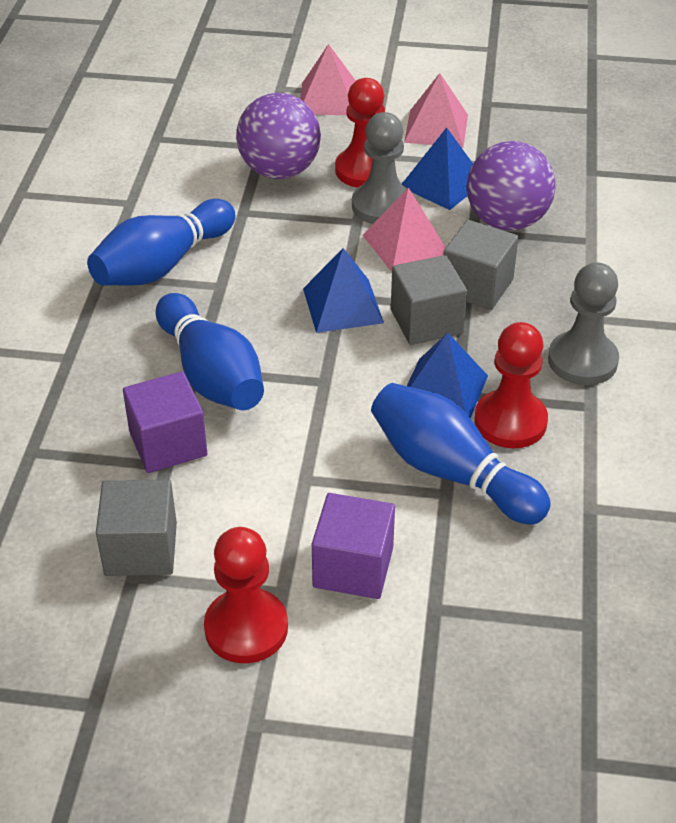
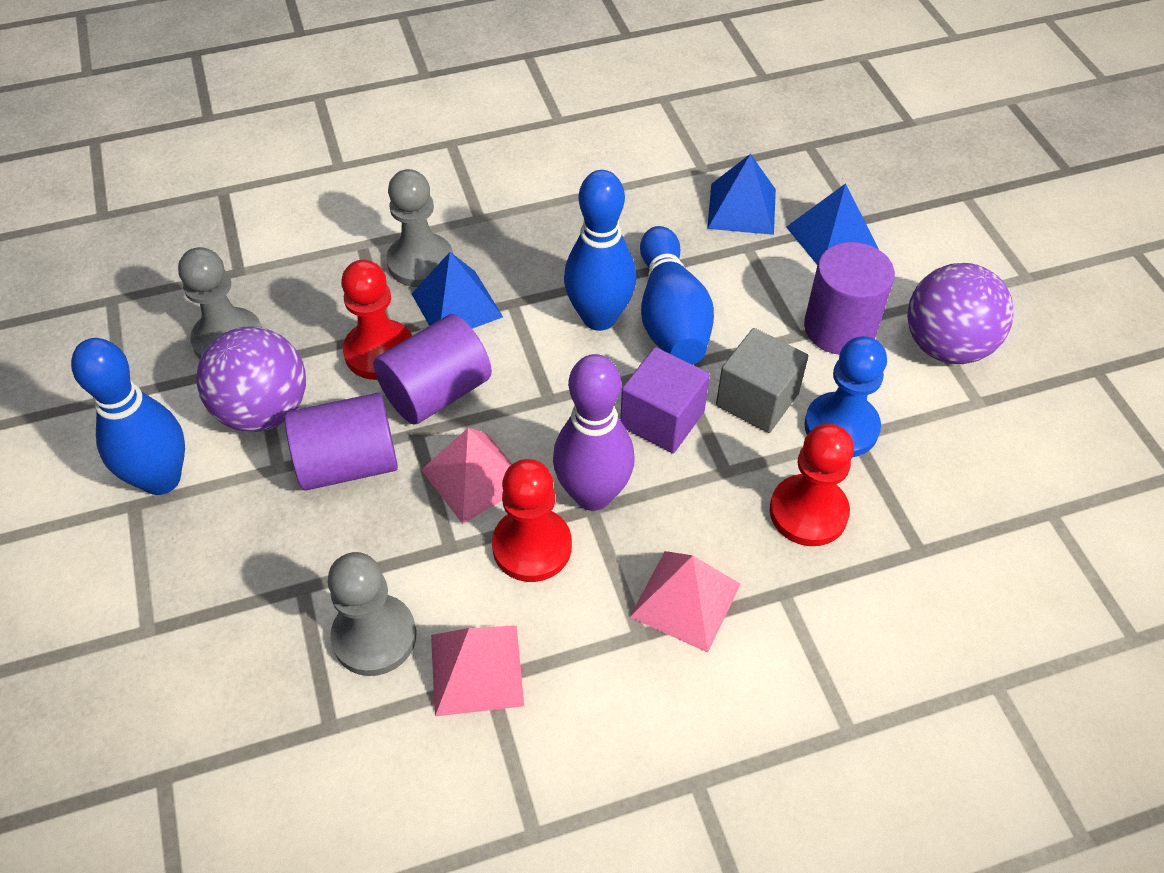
blue pawn: none = 0 -> [804,336,887,457] = 1
grey cube: [96,479,177,576] [391,255,467,345] [444,220,518,310] = 3 -> [716,328,808,433] = 1
grey pawn: [352,112,407,224] [548,262,619,385] = 2 -> [178,247,262,359] [328,552,416,676] [387,169,453,287] = 3
purple bowling pin: none = 0 -> [553,354,635,511] = 1
purple cube: [123,371,207,473] [312,493,395,599] = 2 -> [620,347,710,453] = 1
purple cylinder: none = 0 -> [285,393,398,491] [373,314,492,425] [804,242,895,355] = 3

